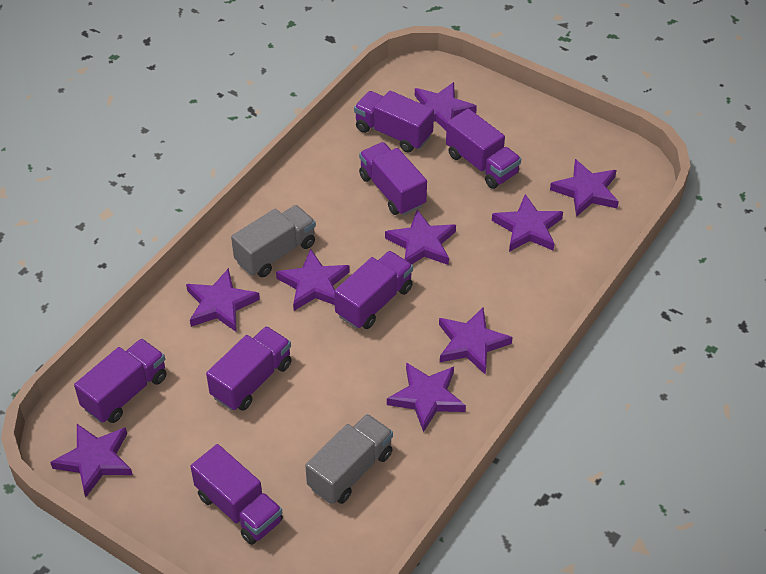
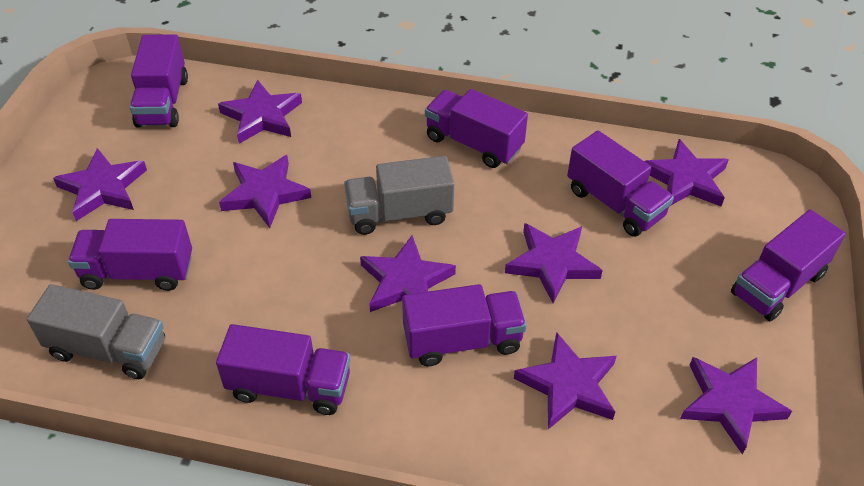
purple star: [50,424,133,497] [186,268,260,332] [276,248,350,311] [385,209,456,265] [387,362,466,432] [415,82,477,130] [439,308,513,375] [492,194,563,252] [550,159,619,217] = 9 -> [53,148,147,221] [218,79,302,144] [219,155,311,228] [360,235,456,312] [505,223,603,303] [514,332,616,429] [644,139,729,206] [680,357,792,454] = 8

